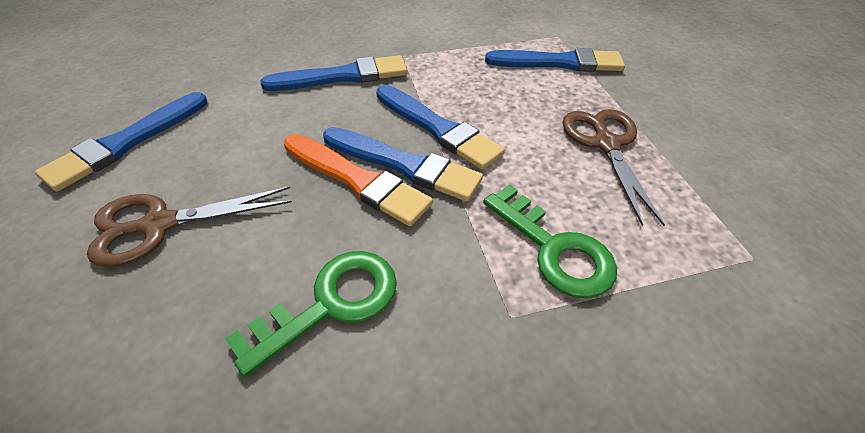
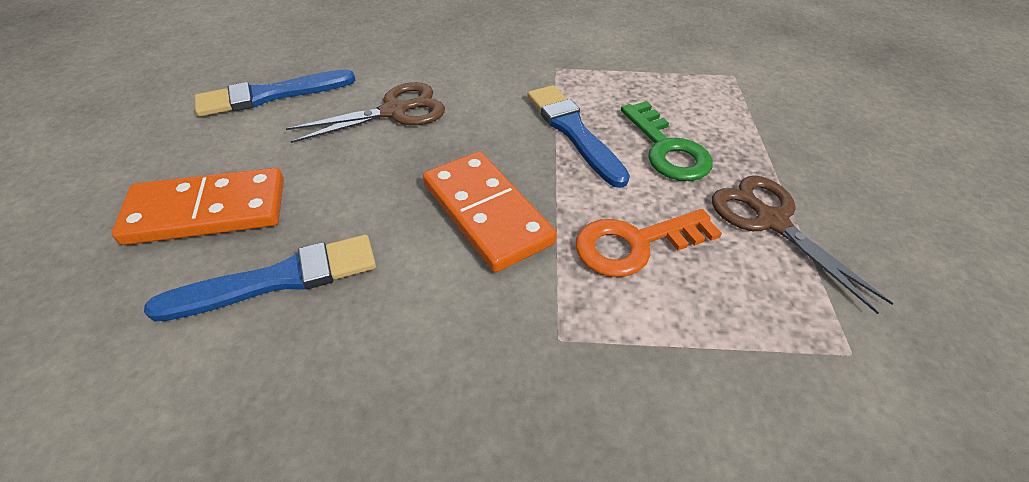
blue brush: [35,92,207,192] [261,55,408,91] [323,127,483,202] [376,85,505,170] [485,48,625,72] = 5 -> [144,235,376,321] [194,69,355,117] [528,85,630,188] = 3
green key: [225,251,397,377] [483,184,617,299] = 2 -> [621,101,713,181] = 1
orange brush: [284,134,433,226] = 1 -> none = 0
orange domino: none = 0 -> [112,168,284,245] [423,151,557,272] = 2
orange key: none = 0 -> [576,209,722,277] = 1

